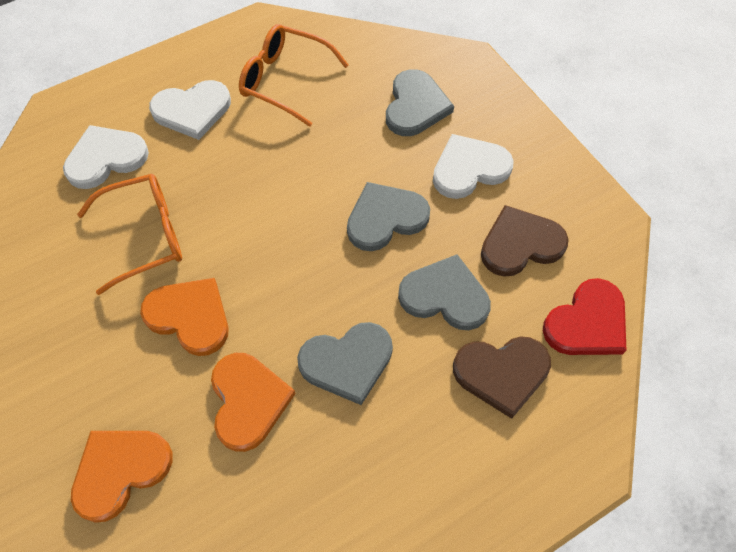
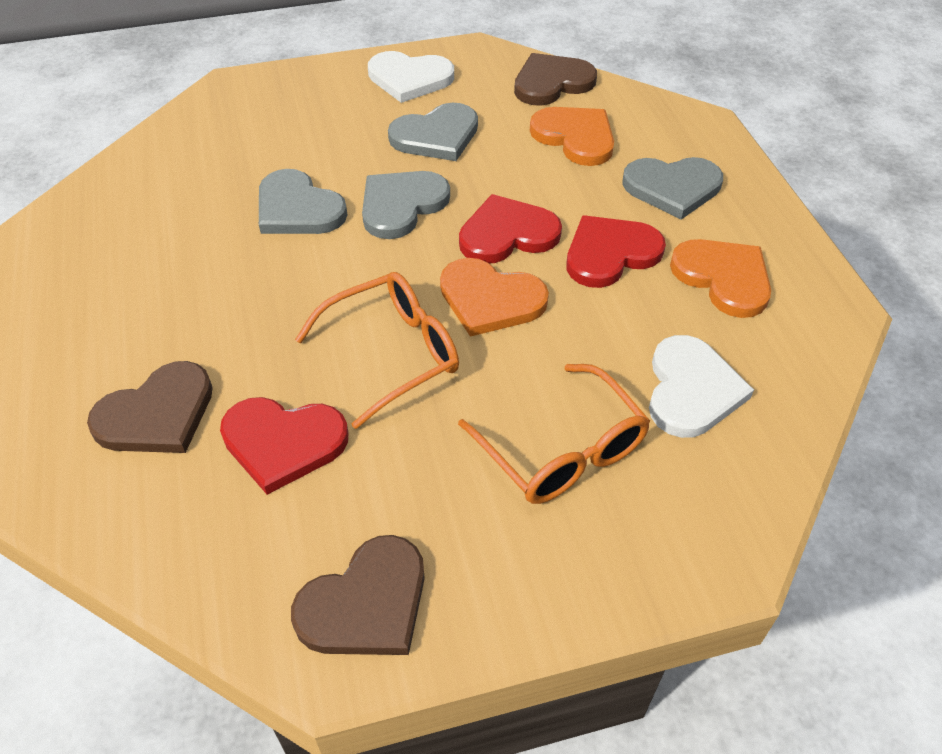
brown heart: [453,336,551,419] [481,205,569,277] = 2 -> [87,361,213,453] [291,535,425,655] [514,53,597,106] = 3
red heart: [543,278,626,355] = 1 -> [220,397,348,495] [459,194,562,263] [566,215,666,288] = 3
white heart: [63,125,149,189] [149,80,231,140] [433,134,514,199] = 3 -> [368,51,454,103] [649,335,754,438] = 2

